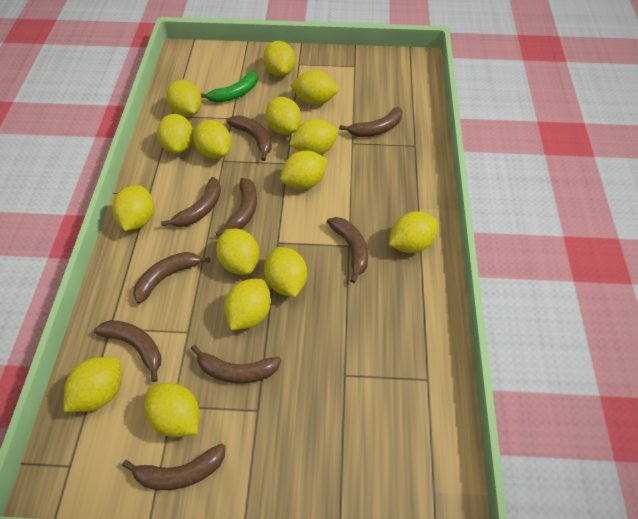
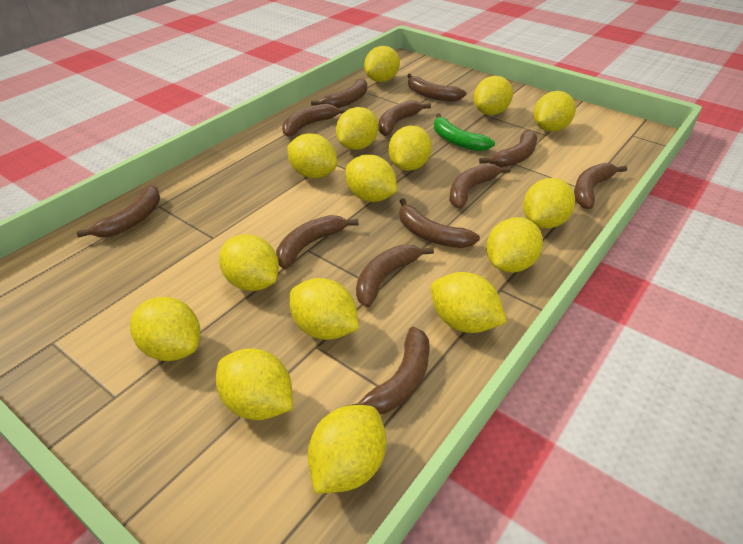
brown banana: [94,320,162,382] [122,443,226,490] [133,252,210,304] [161,177,221,227] [191,345,281,383] [215,178,257,237] [226,115,272,161] [327,217,368,283] [339,107,403,137] = 9 -> [77,185,160,237] [276,215,359,269] [282,104,348,137] [311,79,367,108] [343,327,430,414] [356,245,434,307] [378,100,431,136] [399,198,480,248] [407,74,467,102] [449,163,511,208] [479,130,537,168] [574,163,627,209] = 12

